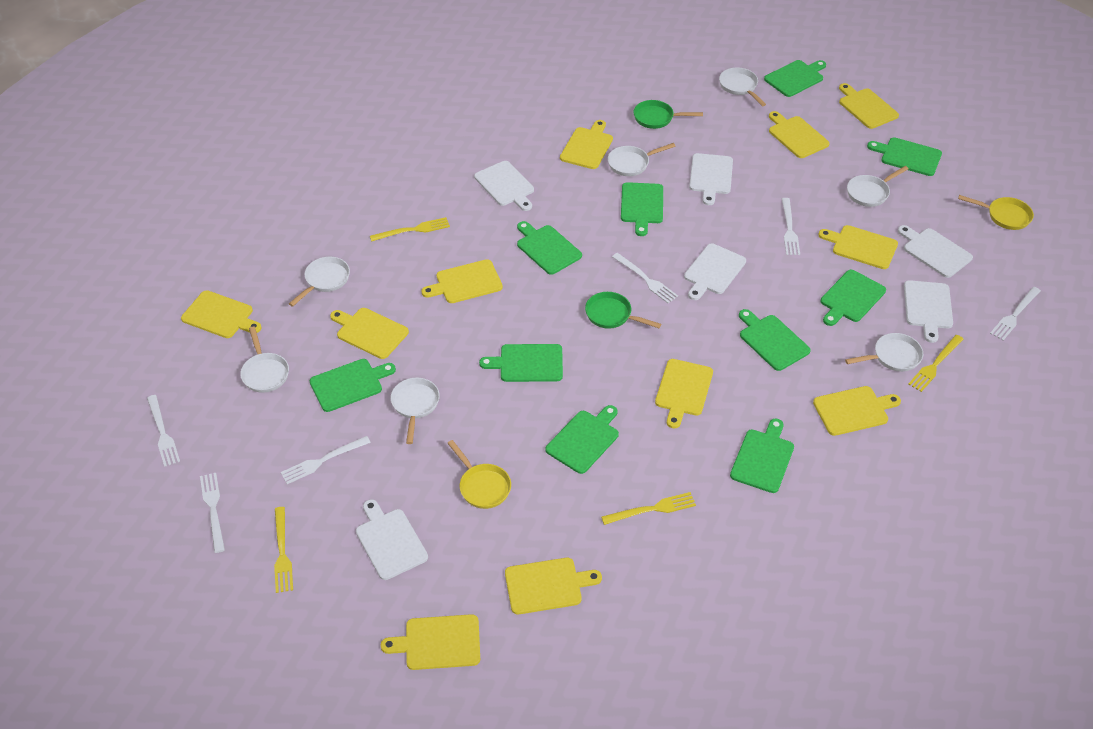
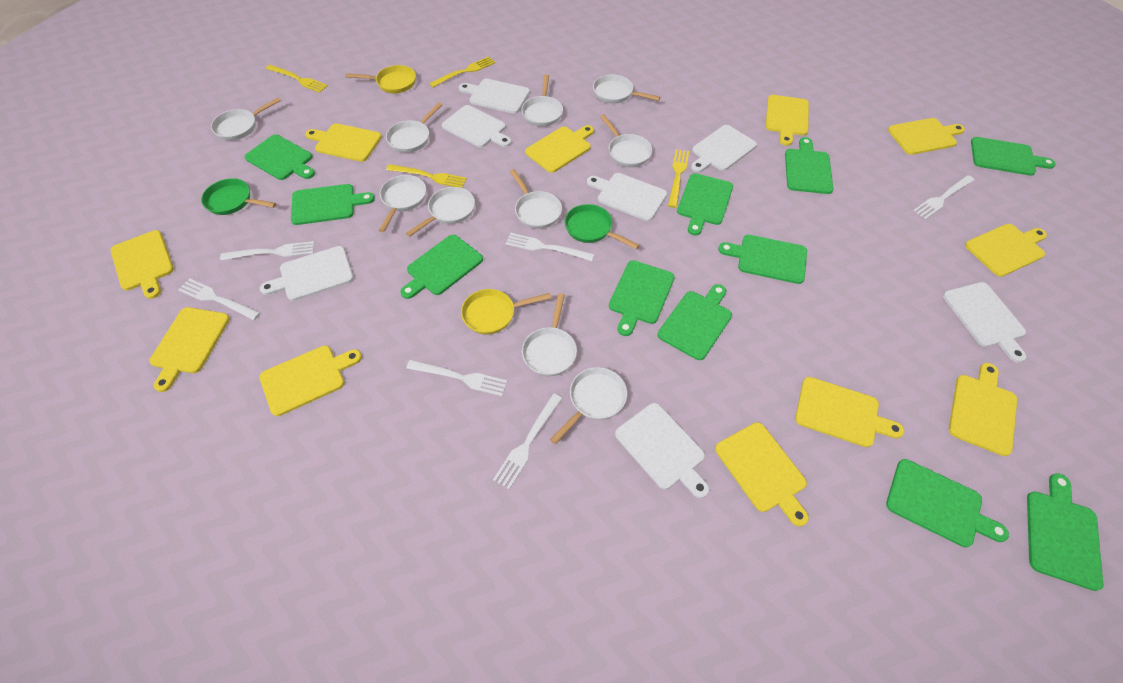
green cutting board: [310,359,396,412] [479,344,563,382] [517,221,582,275] [545,405,619,474] [621,182,663,236] [730,419,794,493] [739,309,811,371] [764,60,826,97] [821,270,886,326] [867,137,942,176] = 10 -> [244,135,315,180] [291,184,375,225] [400,235,483,299] [609,260,675,336] [658,284,732,360] [677,173,733,235] [718,235,807,284] [785,137,833,194] [886,459,1009,547] [971,137,1056,176] [1027,473,1103,591] = 11
white cutting board: [356,499,428,580] [474,161,534,211] [684,243,746,300] [689,153,733,205] [898,225,973,278] [904,280,953,343] = 6 -> [260,246,354,301] [442,105,511,147] [459,79,530,114] [587,173,667,221] [615,403,709,498] [691,125,757,172] [943,282,1026,363] = 7
white pan: [240,327,289,393] [289,257,350,307] [391,378,440,444] [608,143,676,176] [719,68,766,106] [845,333,923,372] [847,166,909,207] = 7 -> [211,97,281,141] [379,175,426,232] [386,102,442,153] [406,187,475,237] [510,169,562,229] [522,74,563,127] [522,293,577,376] [550,367,627,444] [593,74,660,103] [600,115,652,167] = 10

